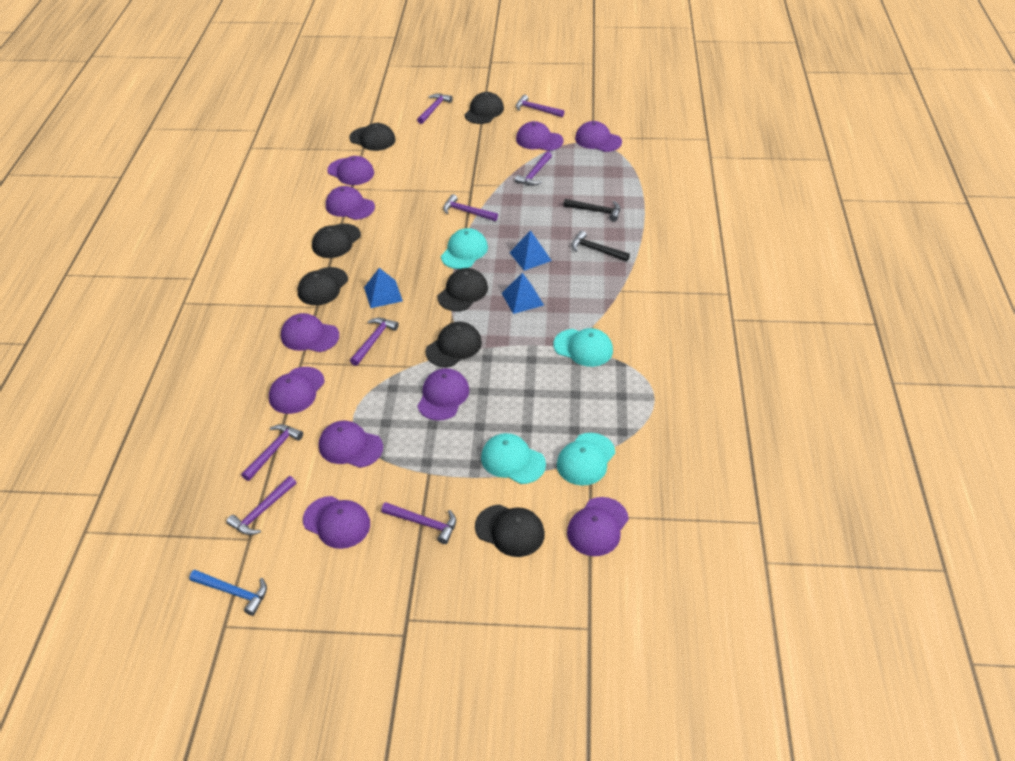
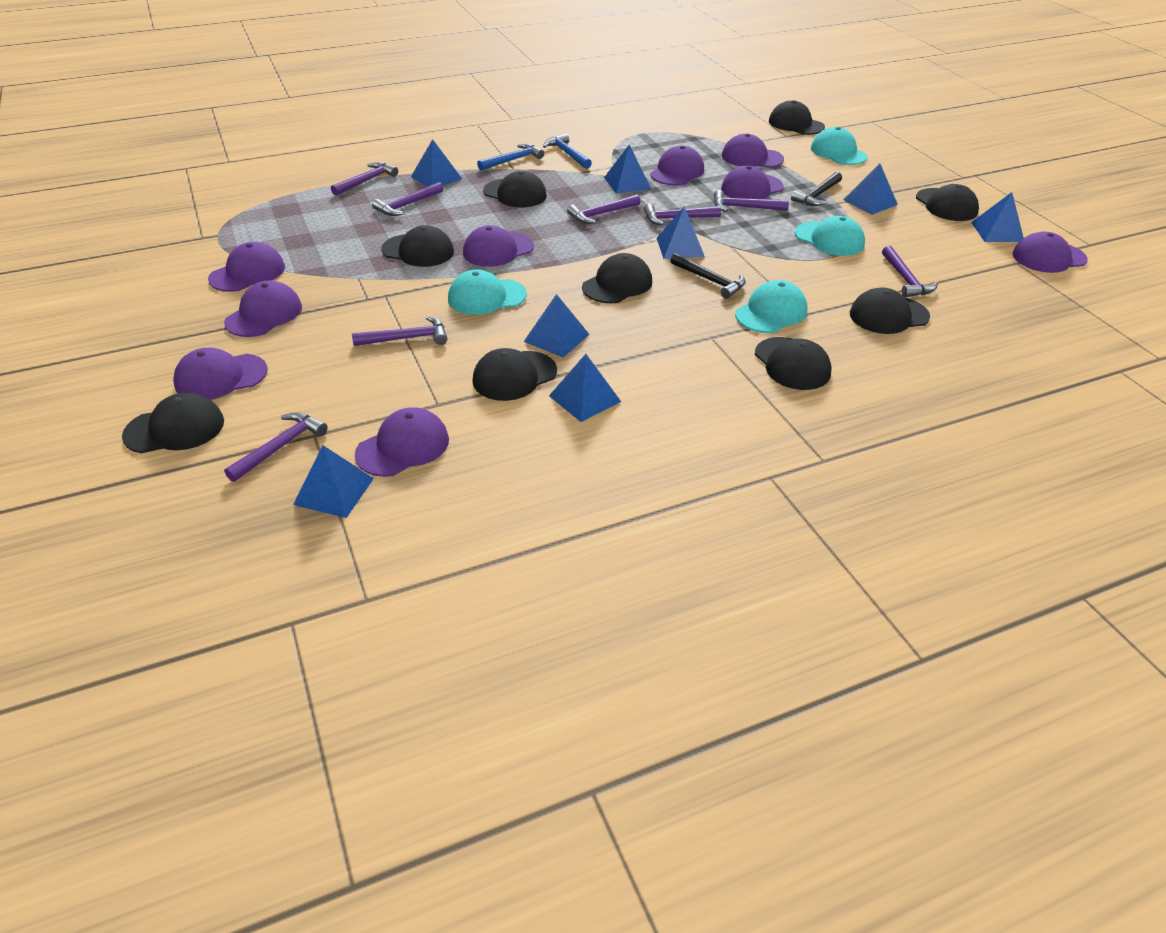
black cap: [298,267,348,305] [312,223,361,258] [349,123,396,151] [425,322,482,367] [438,268,488,311] [464,92,504,124] [475,504,545,557] = 7 -> [122,393,224,453] [381,225,454,267] [472,348,557,401] [483,171,547,208] [582,253,652,303] [755,337,832,390] [769,100,825,135] [850,287,930,334] [916,184,979,221] = 9
blue hammer: [189,570,267,616] = 1 -> [477,143,544,171] [543,133,592,169] = 2
blue pyramid: [364,268,403,308] [502,273,544,314] [510,230,552,271] = 3 -> [293,445,374,518] [411,139,462,187] [524,294,590,357] [549,354,621,422] [604,144,651,194] [656,207,705,259] [843,164,898,215] [971,192,1024,242] = 8
purple cap: [269,367,325,414] [281,313,339,352] [303,496,370,549] [319,421,383,468] [326,186,375,220] [327,156,374,185] [417,368,469,421] [516,121,564,151] [567,497,629,556] [575,121,622,152] = 10 -> [173,348,267,400] [208,242,285,292] [224,281,302,337] [355,407,449,477] [463,225,534,267] [650,146,704,186] [721,165,784,199] [722,134,784,168] [1013,232,1088,273] = 9

